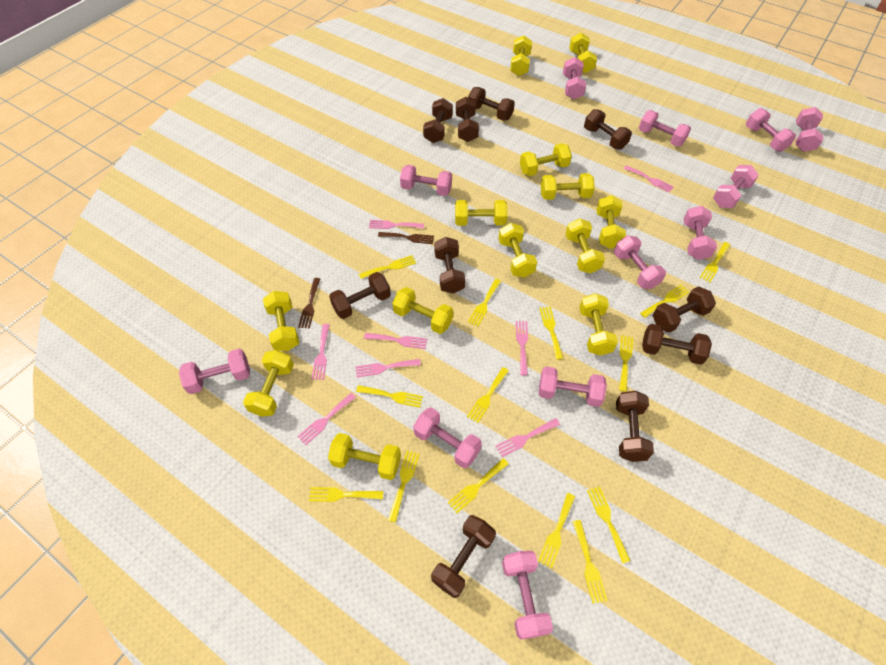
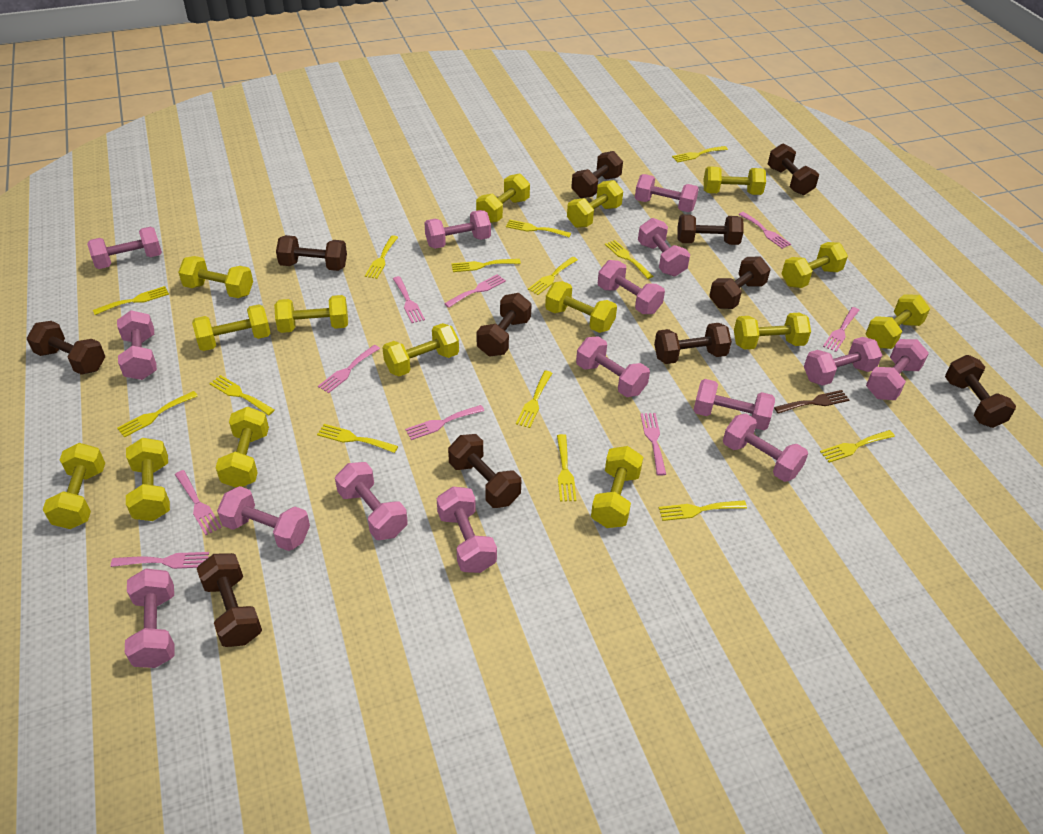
brown dumbbell: [329,272,391,319] [423,98,453,143] [431,515,496,598] [434,237,465,294] [456,97,479,142] [468,87,515,121] [584,109,632,150] [616,391,654,462] [642,324,712,365] [653,286,716,333] = 10 -> [27,321,105,375] [197,553,262,647] [276,235,347,271] [448,434,521,508] [476,293,532,356] [571,151,623,198] [654,323,732,364] [677,214,744,245] [709,256,771,309] [768,144,819,195] [945,355,1016,428] = 11
brown fork: [298,278,320,329] [378,232,434,244] = 2 -> [774,390,849,413] = 1
pink dumbbell: [179,349,250,394] [400,165,452,196] [413,407,482,468] [502,551,553,640] [539,366,607,407] [563,57,586,100] [614,236,666,289] [639,110,691,147] [684,206,717,260] [713,165,759,208] [746,108,796,152] [796,107,823,152] = 12 -> [87,227,162,269] [117,310,157,380] [125,568,174,668] [217,486,310,551] [335,462,408,540] [425,210,491,249] [437,486,497,573] [576,336,650,397] [598,260,665,314] [635,174,699,212] [638,218,690,277] [694,379,775,430] [723,414,808,482] [804,337,882,386] [866,339,929,400] = 15
pink fork: [297,393,356,445] [312,324,330,380] [355,359,421,377] [364,333,427,349] [369,220,424,229] [496,418,560,457] [516,321,528,376] [624,165,674,192] = 8 -> [111,552,209,569] [175,470,222,535] [318,345,380,393] [393,276,425,323] [405,405,484,440] [444,274,506,308] [640,413,666,476] [739,212,791,249] [823,307,859,352] = 9
yellow dumbbell: [243,350,294,417] [263,291,299,351] [328,433,401,480] [392,287,453,334] [455,200,508,226] [498,223,537,278] [510,35,532,76] [520,143,572,176] [541,173,595,200] [565,218,605,273] [569,33,597,73] [579,293,618,356] [597,195,626,249] = 13 -> [43,443,105,529] [126,438,170,521] [178,256,253,298] [192,304,271,351] [216,407,269,487] [274,295,348,333] [383,323,459,376] [476,173,530,223] [545,281,617,333] [567,180,623,228] [591,446,643,528] [704,166,766,195] [734,313,811,350] [781,242,848,288] [866,294,930,349] = 15

